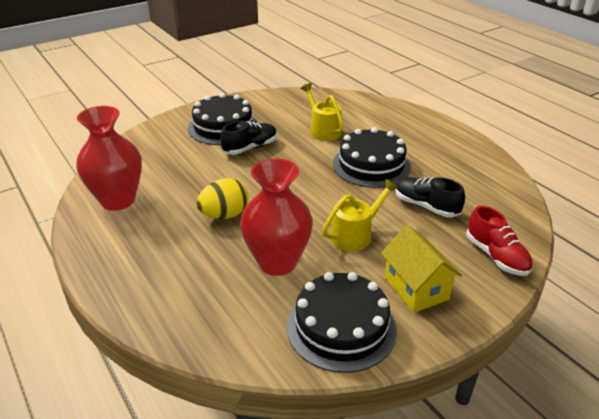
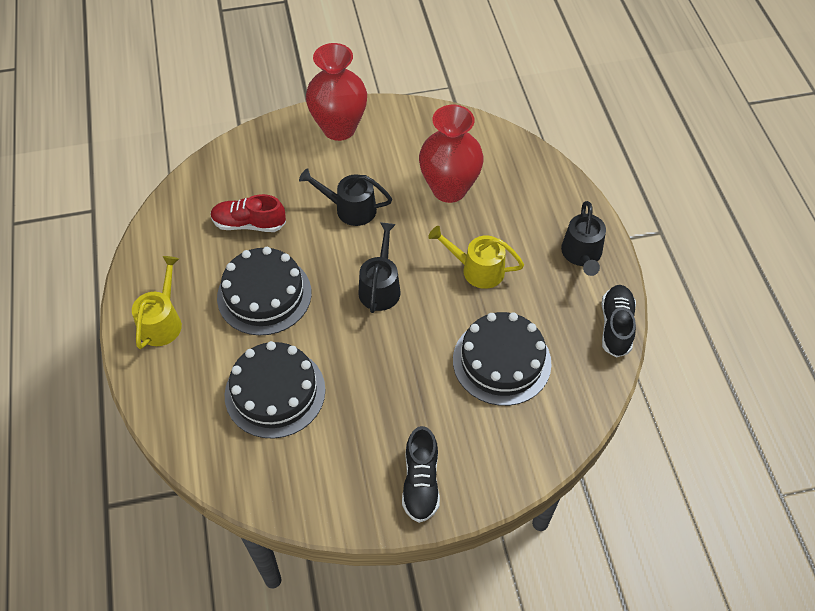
black watering can: none = 0 -> [299,168,392,226] [358,222,401,313] [561,201,606,276] = 3
yellow egg: [197,178,249,219] = 1 -> none = 0
yellow house: [381,225,462,313] = 1 -> none = 0

